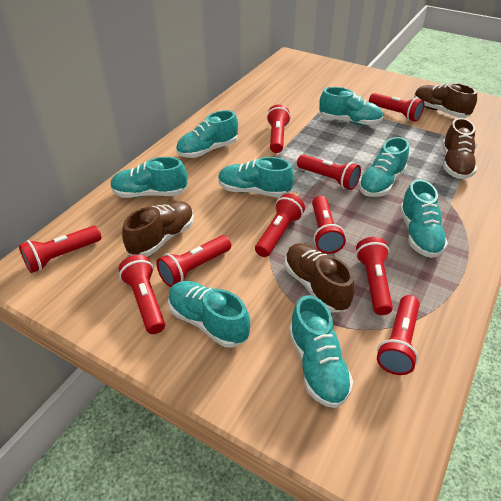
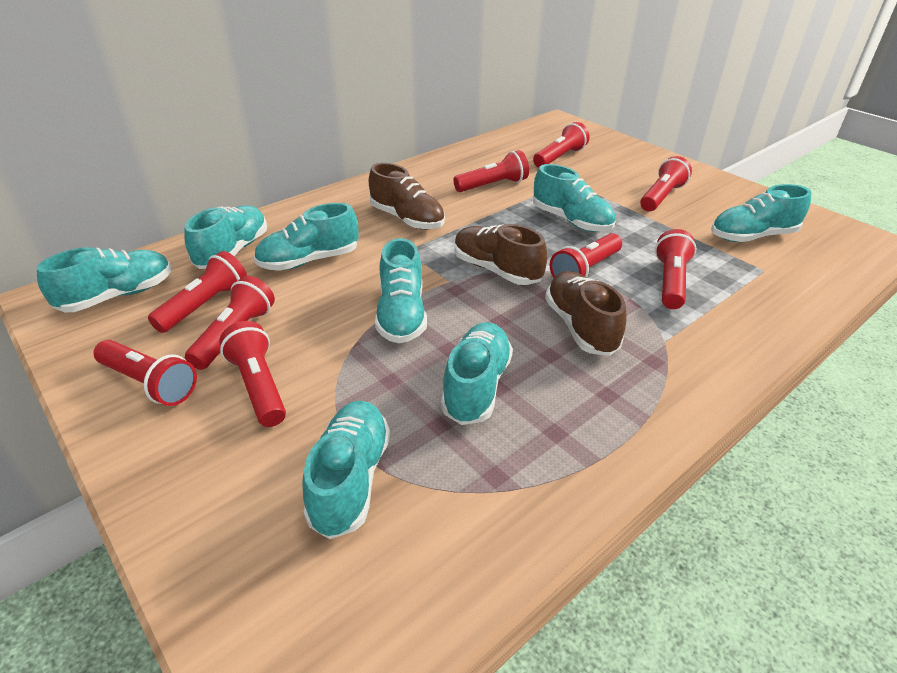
brown shoe: [122,201,194,257] [285,243,355,313] [414,83,477,118] [442,118,477,179] = 4 -> [369,163,445,230] [454,224,547,285] [545,271,627,356] = 3
red flashlight: [19,226,101,273] [119,255,165,334] [156,235,231,287] [255,193,305,257] [267,104,291,153] [297,154,361,190] [312,195,346,254] [356,237,393,315] [369,93,424,122] [377,295,420,375] = 10 -> [94,340,197,406] [148,251,247,333] [185,276,275,370] [219,321,286,427] [453,150,529,192] [533,122,589,167] [550,233,622,278] [640,156,692,211] [655,229,696,309] = 9

